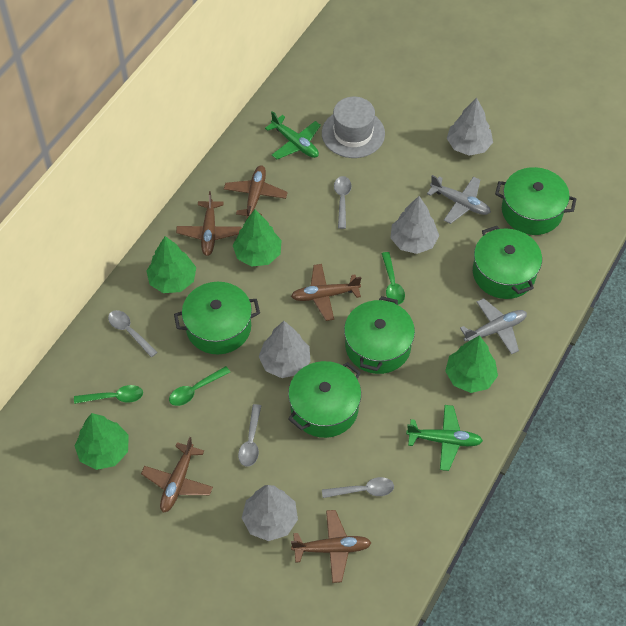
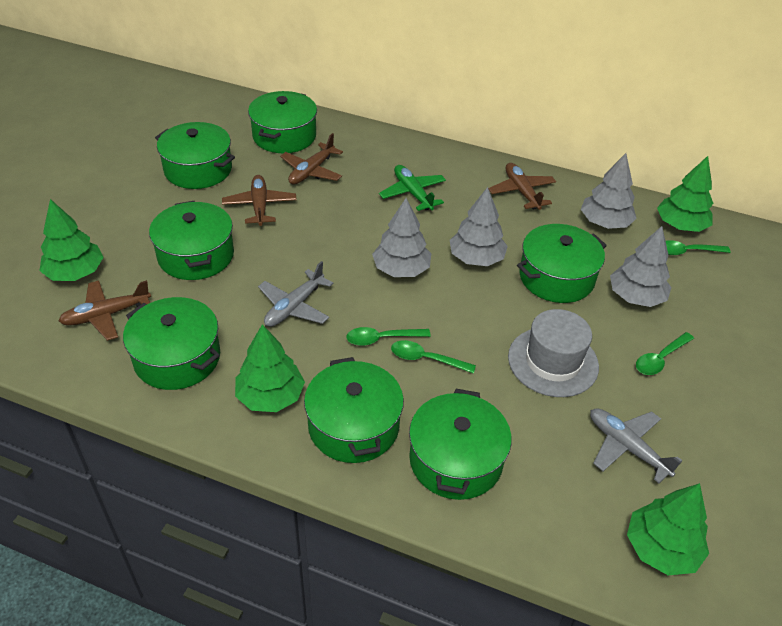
brown plane: [141,437,213,512] [176,191,242,256] [224,165,288,218] [291,264,361,321] [291,510,372,583] = 5 -> [59,280,151,341] [222,175,297,226] [280,133,343,184] [488,163,556,210] = 4
green plane: [265,111,321,159] [406,405,483,471] = 2 -> [379,165,446,211] = 1
green pot: [174,282,260,354] [288,361,361,438] [344,296,415,374] [473,226,542,299] [495,167,576,235] = 5 -> [123,297,220,390] [149,201,234,280] [155,122,235,189] [248,91,317,153] [304,357,404,463] [409,389,512,500] [517,224,607,303] = 7
green spoon: [74,385,143,404] [169,366,230,406] [381,252,405,305] = 3 -> [346,327,431,346] [391,340,476,374] [636,332,694,375] [666,240,731,255] = 4
grey spoon: [108,310,158,357] [238,404,261,467] [322,477,394,498] [334,176,352,229] = 4 -> none = 0

